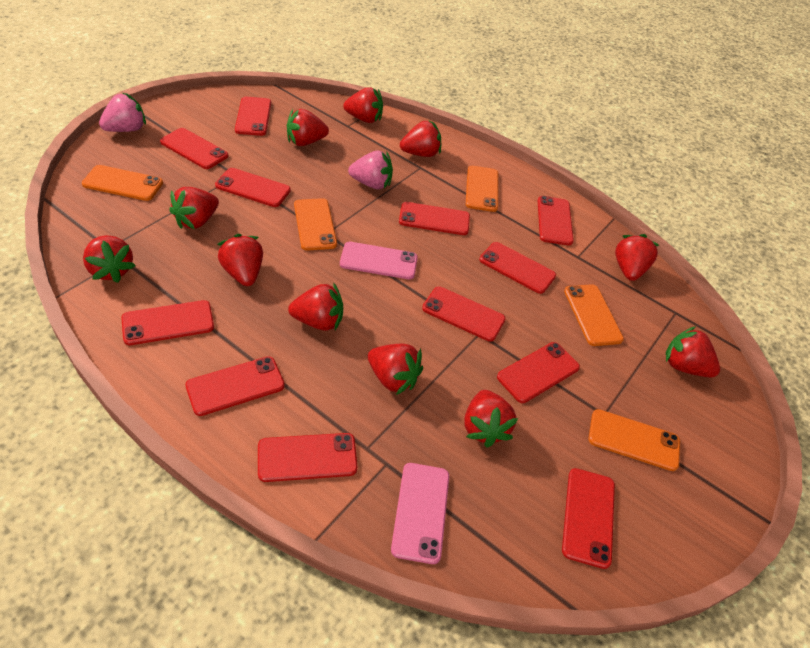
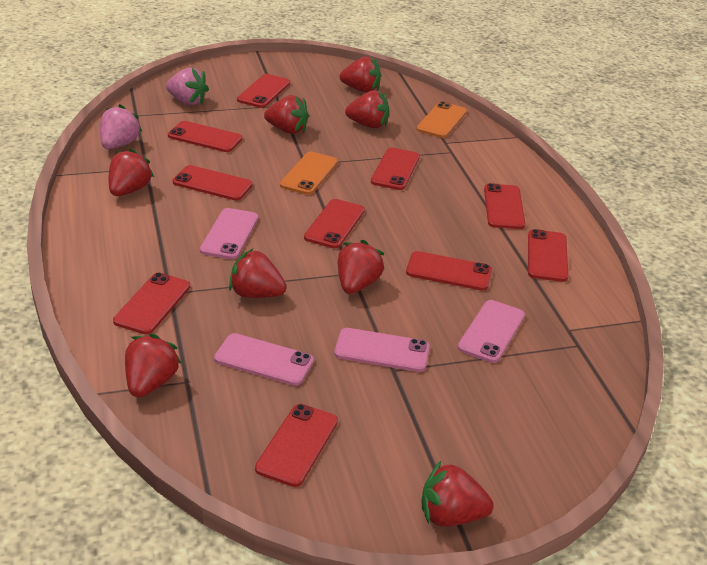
orange phone: [82,165,163,201] [294,198,337,251] [466,166,498,212] [564,284,624,346] [589,409,680,471] = 5 -> [280,152,338,195] [416,101,467,138] = 2
pink phone: [340,242,418,279] [391,463,449,564] = 2 -> [200,208,258,259] [214,333,314,386] [334,328,430,372] [457,300,525,363] = 4
red phone: [121,300,214,345] [160,128,228,169] [185,356,285,416] [215,168,291,207] [235,97,271,136] [258,433,358,482] [399,202,470,235] [422,286,506,342] [479,242,556,294] [497,342,580,403] [538,196,574,246] [562,468,615,569] = 12 -> [113,273,190,334] [168,121,242,152] [173,165,253,201] [237,74,290,108] [255,404,338,487] [304,199,365,248] [371,148,420,190] [406,251,492,291] [484,183,526,229] [528,229,568,282] = 10
red strawberry: [83,235,136,283] [169,187,219,229] [218,234,263,286] [287,109,329,146] [288,283,343,331] [343,87,383,123] [368,344,423,395] [400,120,441,157] [464,390,518,448] [615,234,659,281] [666,326,720,378] = 11 -> [109,148,154,196] [125,334,182,397] [229,248,287,298] [264,95,309,134] [338,240,384,294] [340,56,381,92] [345,90,389,128] [422,461,494,527] = 8

